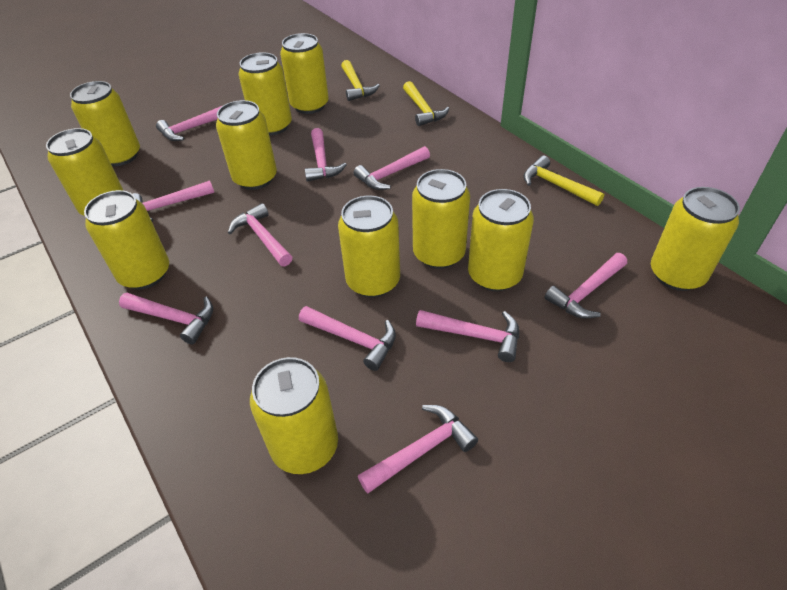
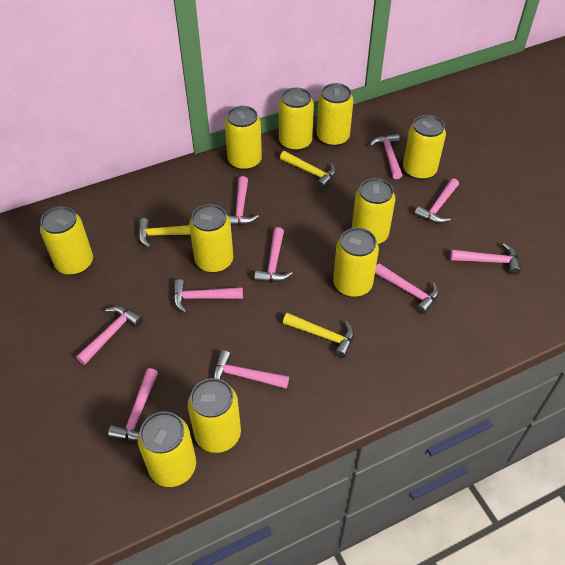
yellow can: [46,128,124,216] [70,81,140,166] [84,190,169,289] [216,100,277,190] [239,52,292,136] [250,357,338,474] [280,33,329,114] [338,196,400,297] [412,169,470,269] [468,189,534,291] [651,187,740,291] = 11 -> [40,206,93,275] [138,412,196,487] [188,378,241,453] [189,204,233,273] [225,106,262,170] [279,87,314,151] [317,83,353,147] [333,228,379,297] [352,178,395,244] [403,115,446,180] = 10

